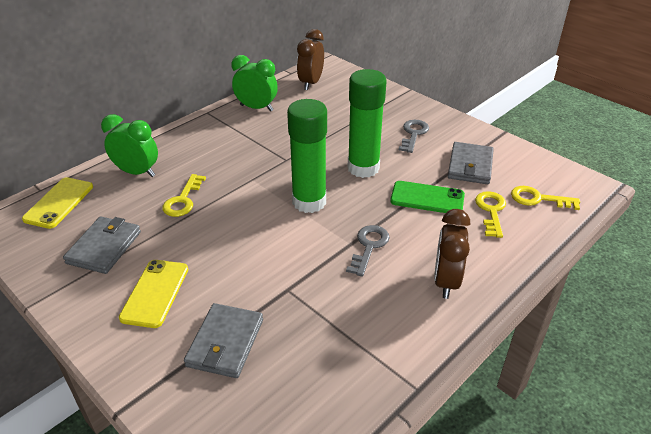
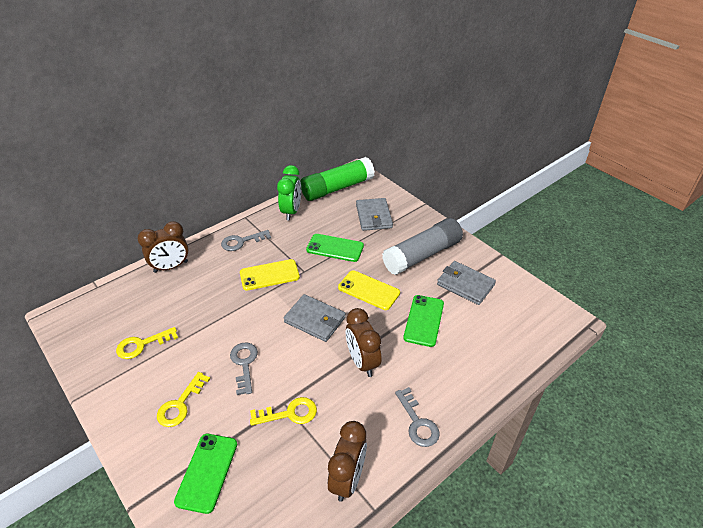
brown clock: [297,29,324,90] [434,209,471,299] = 2 -> [138,221,189,273] [328,421,367,502] [346,308,381,377] = 3
green clock: [101,114,158,177] [232,55,278,111] = 2 -> [277,165,301,220] = 1
green glue stick: [287,99,327,213] [348,69,387,178] = 2 -> [300,157,375,201] = 1
green phone: [390,181,465,213] = 1 -> [174,434,237,514] [306,234,364,262] [403,295,444,347] = 3
grey glue stick: none = 0 -> [382,218,463,275] = 1
grey key: [346,225,390,277] [399,120,429,153] = 2 -> [221,230,271,251] [230,342,258,395] [395,387,440,447] = 3

